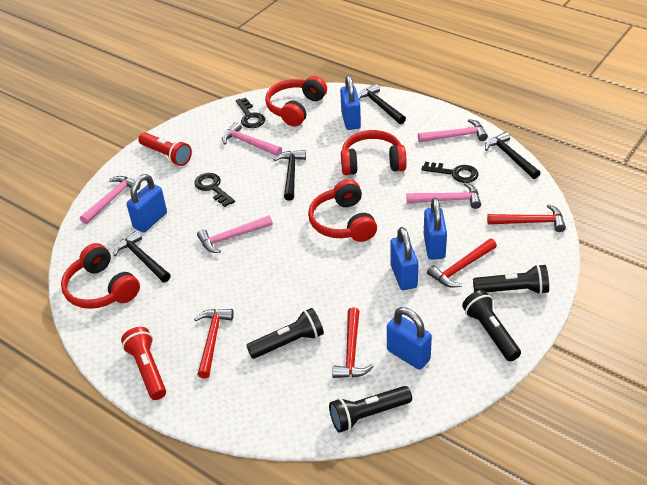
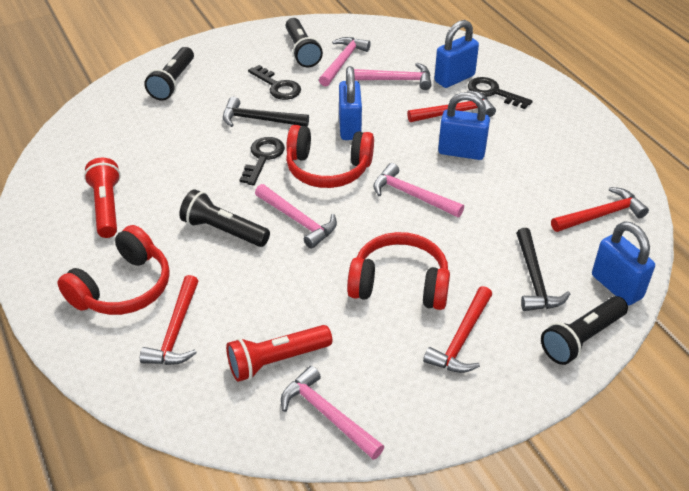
black hammer: [114,230,171,282] [274,150,306,201] [358,84,406,124] [485,132,540,179] = 4 -> [223,97,309,127] [516,228,570,311] = 2
blue padlock: [127,174,167,232] [340,75,361,130] [387,307,432,370] [390,227,418,290] [424,198,447,260] = 5 -> [339,66,362,140] [434,20,479,88] [438,92,490,160] [592,221,655,305] = 4
red headphones: [61,243,140,309] [265,76,327,127] [308,179,377,242] [341,130,407,175] = 4 -> [57,225,170,315] [286,125,374,188] [347,232,450,310] = 3

